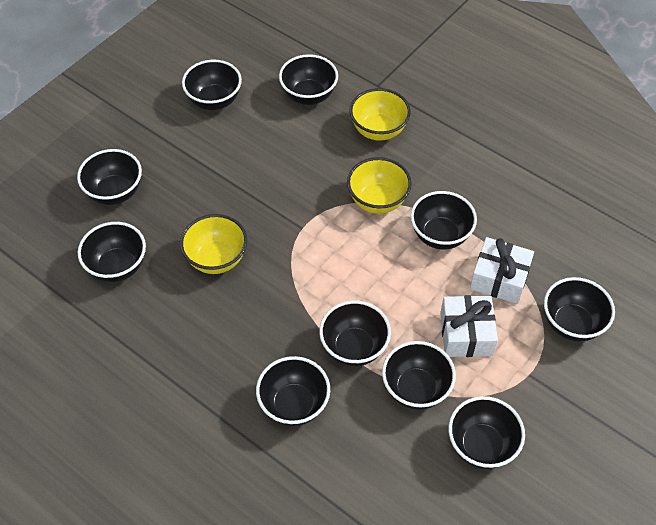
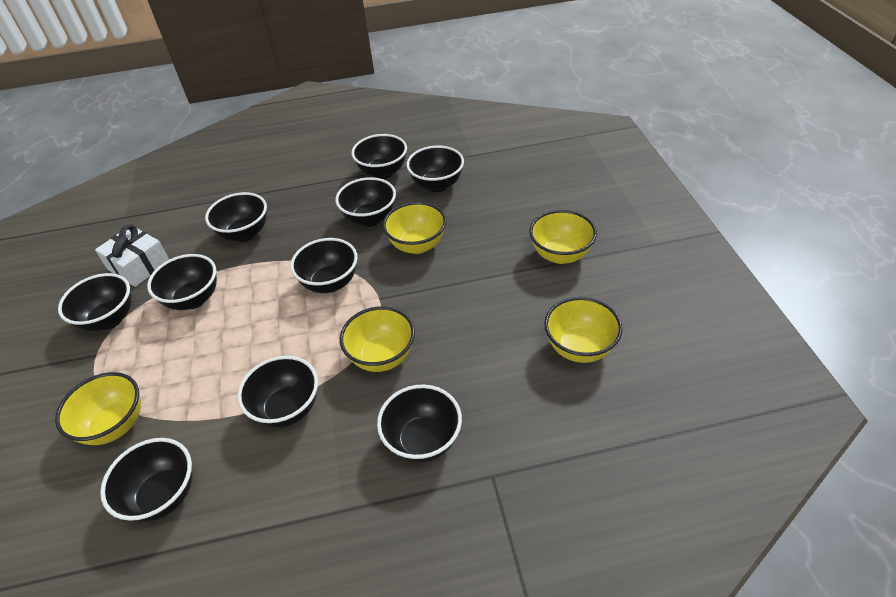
white gift: [440,295,498,357] [470,237,534,304] = 2 -> [95,225,169,287] = 1
yellow bowl: [180,214,247,274] [347,157,412,214] [350,88,411,141] = 3 -> [55,372,141,445] [340,306,415,372] [383,202,447,254] [529,210,597,264] [544,297,623,363] = 5

